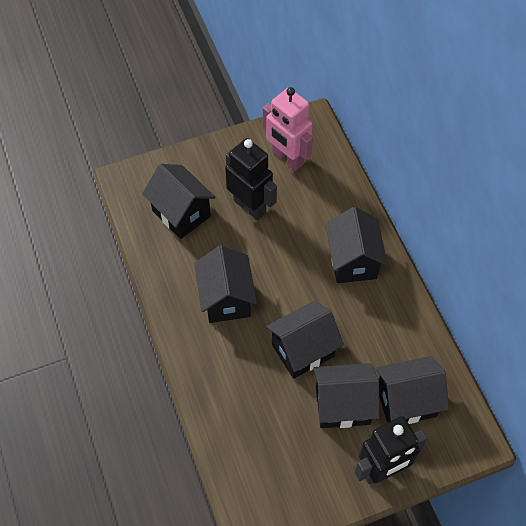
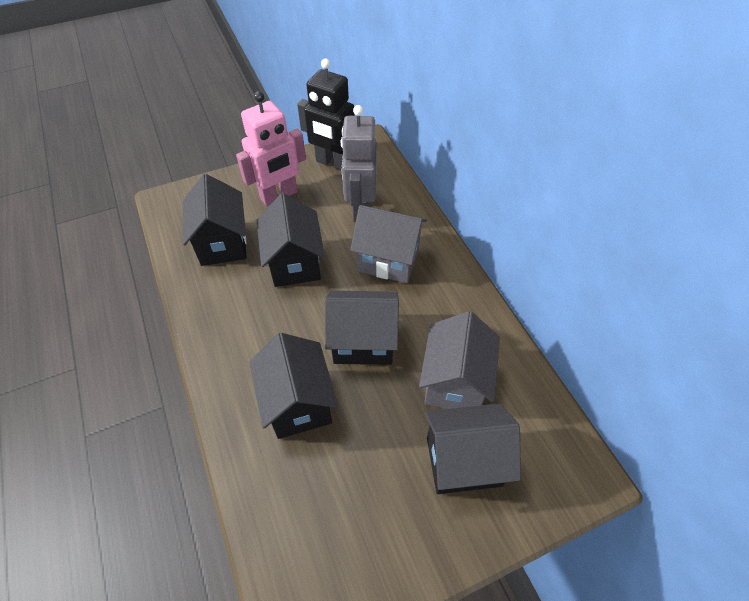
black house: [142,164,215,239] [194,245,257,323] [266,301,344,379] [314,363,380,428] [325,207,388,283] [375,356,449,424] = 6 -> [183,174,247,266] [249,333,338,439] [257,193,325,287] [325,291,399,365] [425,403,521,494] = 5
black robot: [225,138,277,220] [355,416,427,484] = 2 -> [297,58,355,171] = 1
grey house: none = 0 -> [350,205,427,283] [419,311,500,409] = 2
grey robot: none = 0 -> [341,105,377,222] = 1

